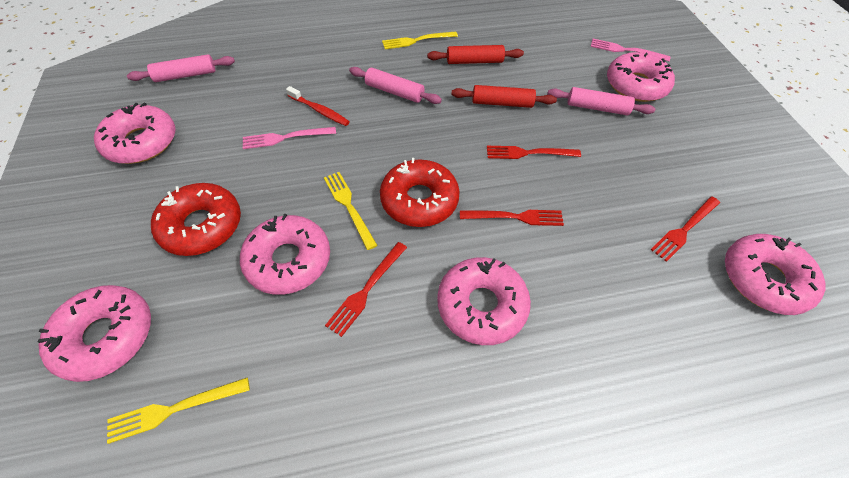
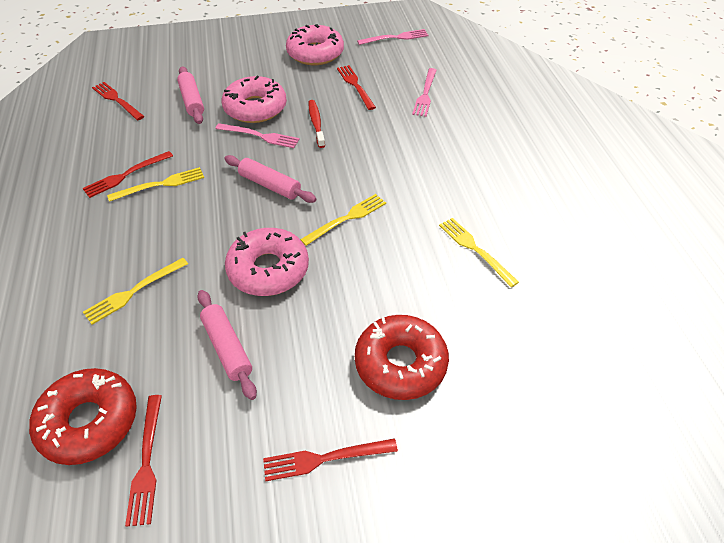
pink donut: [38,285,151,382] [94,103,176,164] [240,214,330,295] [437,257,531,345] [607,52,675,102] [725,234,825,315] = 6 -> [222,76,287,123] [225,228,309,296] [286,24,344,65] = 3
pink fork: [243,127,336,149] [590,39,671,61] = 2 -> [216,123,300,148] [357,29,429,45] [412,68,437,117] = 3
red fork: [325,242,407,337] [460,210,564,226] [487,146,581,159] [651,196,720,262] = 4 -> [82,151,173,198] [92,82,144,120] [125,395,162,527] [263,438,398,481] [337,65,376,110] = 5
red rolling pin: [427,45,524,64] [451,85,557,108] = 2 -> none = 0
yellow fork: [107,377,250,444] [324,172,378,250] [382,32,458,49] = 3 -> [83,258,188,325] [107,167,204,202] [300,194,386,246] [439,218,519,287] = 4

